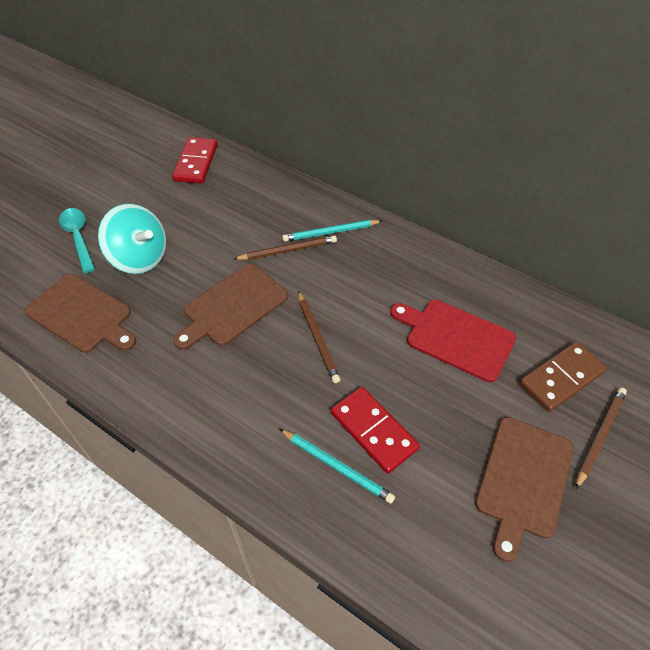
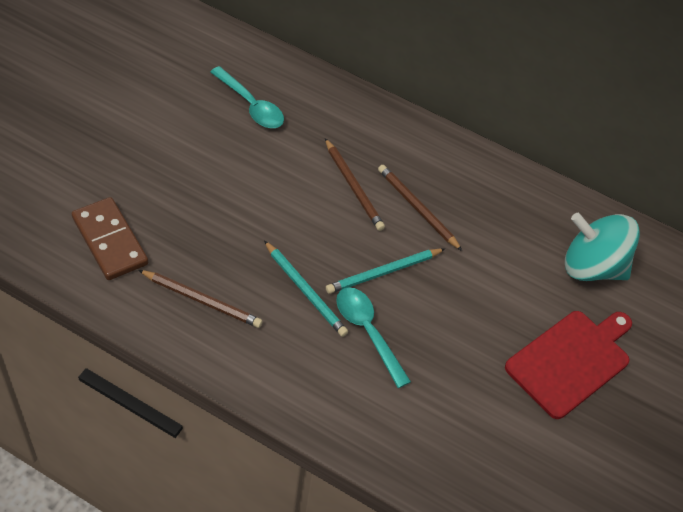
brown cutting board: [24,273,136,353] [173,264,288,350] [475,417,573,562] = 3 -> none = 0
red domino: [172,137,218,184] [331,387,420,474] = 2 -> none = 0
turquoise spoon: [59,208,95,273] = 1 -> [210,66,284,128] [336,287,411,388] = 2

